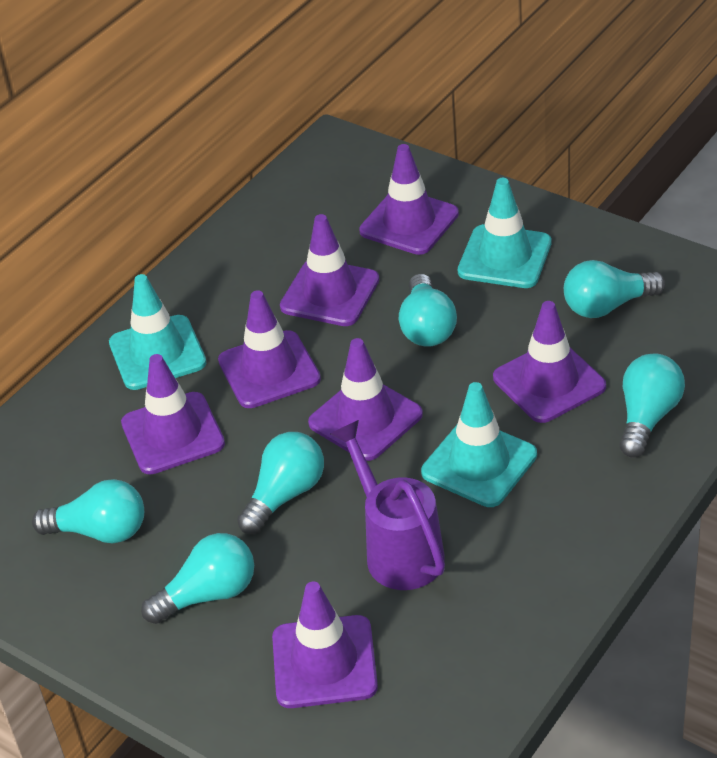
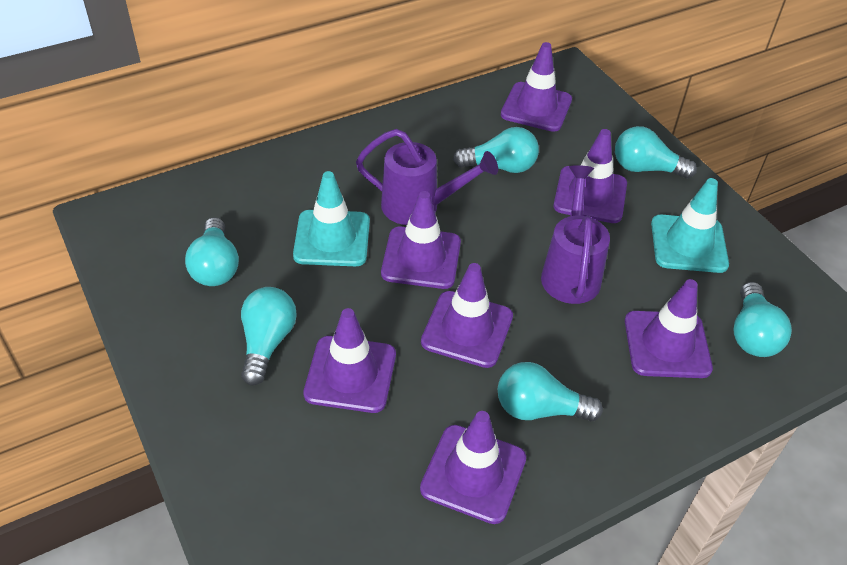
purple watering can: [331,420,445,590] = 1 -> [356,129,498,225] [541,165,610,304] = 2
turquoise traffic cone: [109,274,206,390] [421,382,537,507] [458,178,552,288] = 3 -> [293,171,370,266] [651,178,729,273] = 2

